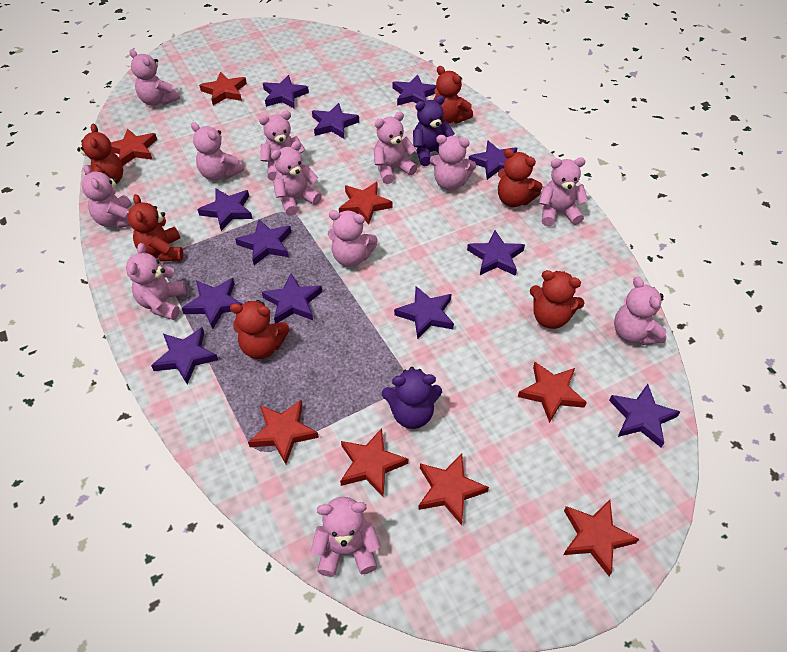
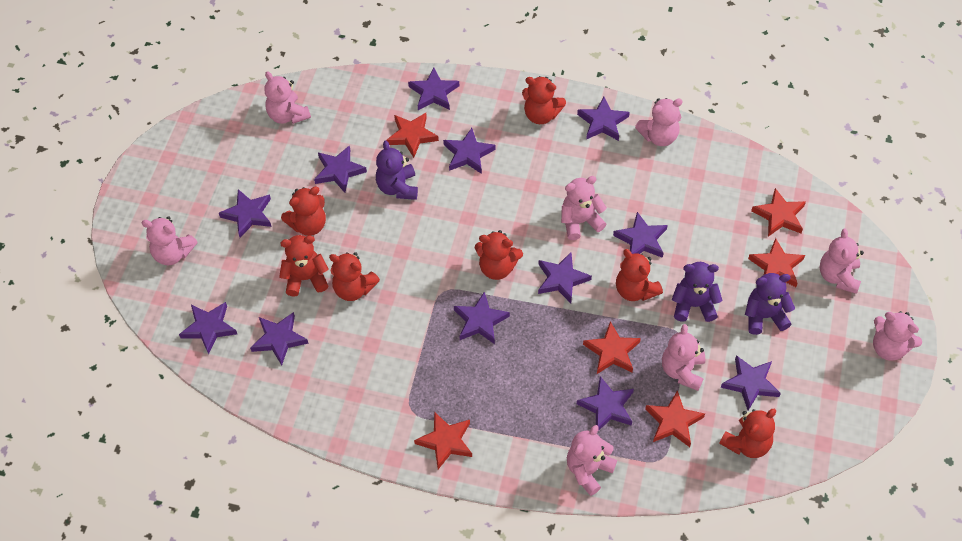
pink teddy bear: [81,165,132,228] [126,243,186,320] [129,49,180,106] [191,122,244,181] [259,111,305,181] [271,141,322,216] [311,497,381,577] [328,210,378,267] [373,112,417,184] [430,135,476,191] [539,157,588,226] [614,277,666,345] = 12 -> [142,216,198,265] [264,71,311,124] [561,176,607,240] [567,425,617,496] [635,98,683,146] [662,324,705,391] [820,229,864,294] [873,311,922,361] = 8
purple teddy bear: [382,367,442,429] [413,96,455,166] = 2 -> [376,141,418,200] [672,262,723,322] [745,273,795,335] = 3
red star: [111,128,157,166] [199,72,247,105] [248,400,319,464] [339,182,393,224] [340,428,408,497] [418,454,489,525] [518,362,587,423] [563,500,639,576] = 8 -> [386,113,439,158] [414,412,472,469] [583,321,641,374] [645,390,705,447] [748,238,805,287] [751,188,806,237] = 6
red teddy bear: [77,123,123,184] [127,194,183,262] [230,300,290,359] [434,66,473,124] [498,149,543,207] [530,270,584,329] = 6 -> [279,235,329,297] [281,187,326,236] [329,252,380,301] [475,230,523,280] [522,76,566,124] [616,249,663,301] [719,409,776,458] = 7

